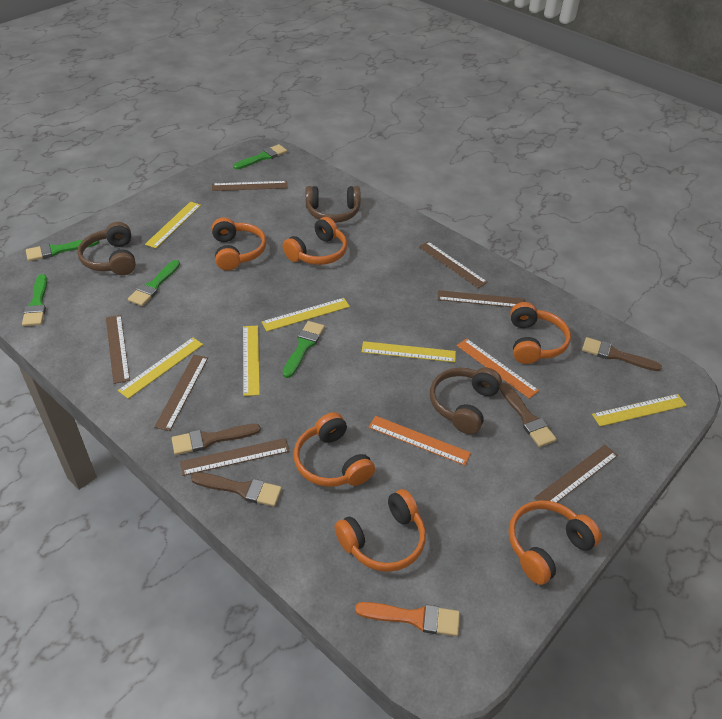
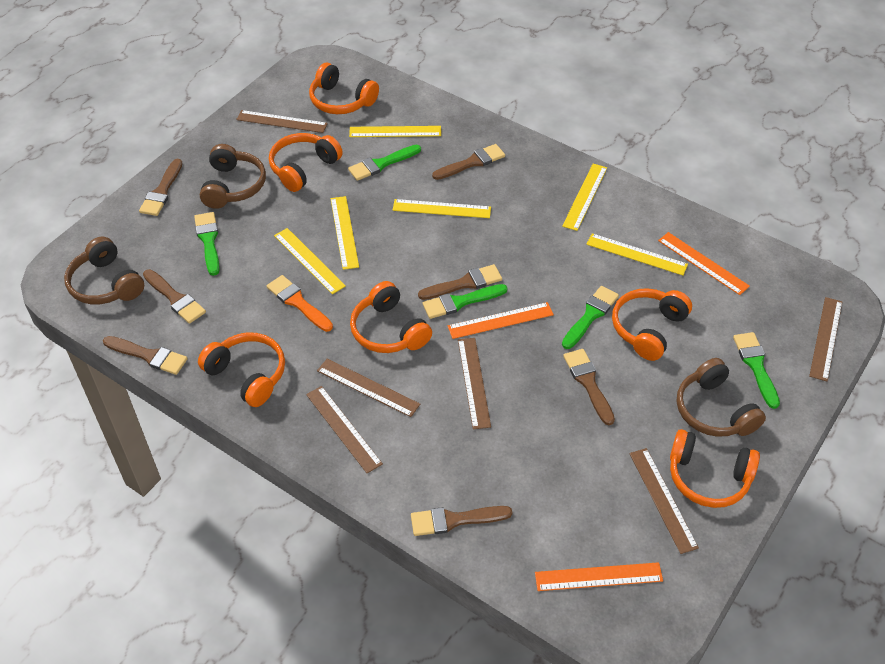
brown brush: [172,424,261,455] [191,472,282,506] [500,383,557,447] [582,337,662,371] = 4 -> [103,336,187,375] [139,159,183,216] [143,269,206,324] [411,506,512,536] [418,264,502,300] [432,144,505,180] [563,349,615,425] = 7
brown ruler: [106,315,130,384] [154,355,208,431] [180,438,289,476] [212,181,288,191] [419,241,488,288] [438,290,525,307] [534,445,618,510] = 7 -> [236,110,328,133] [306,386,383,473] [317,359,420,417] [458,338,491,429] [629,448,699,554] [809,297,842,381] = 6
orange ruler: [369,416,471,465] [457,338,539,399] = 2 -> [448,302,554,339] [535,562,663,591] [658,232,750,295] = 3

